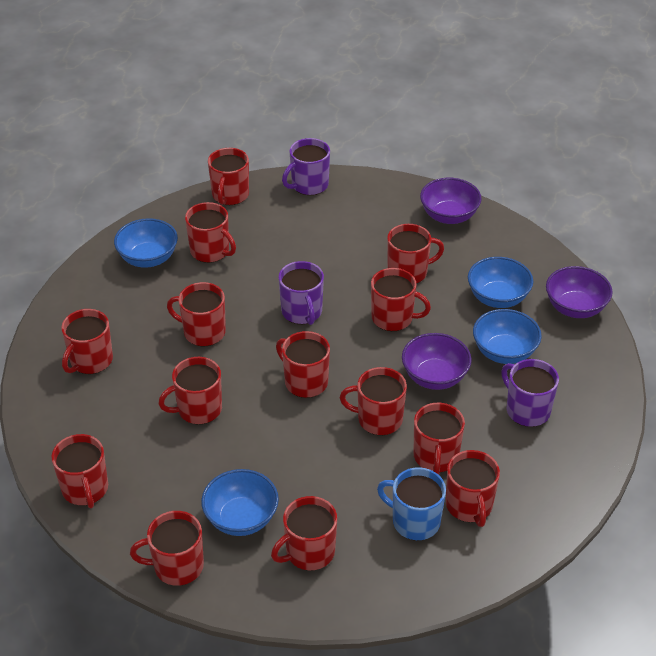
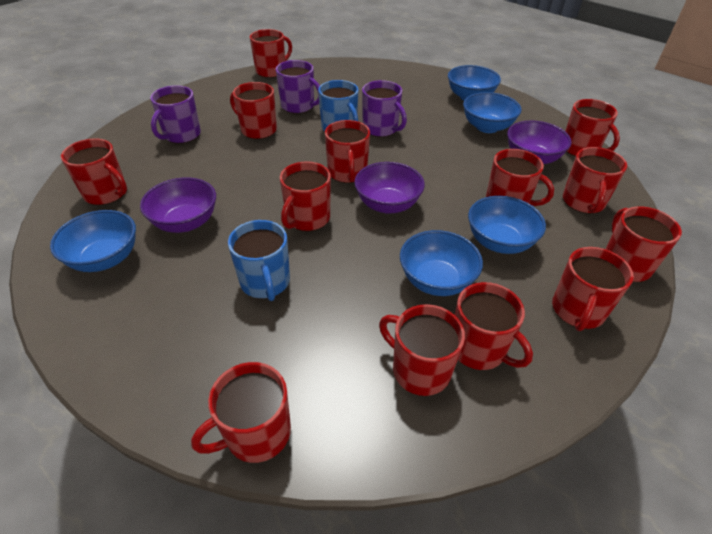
blue bowl: [114,218,178,268] [201,469,279,536] [468,257,533,308] [473,309,542,364] = 4 -> [50,210,136,272] [400,230,483,296] [448,65,501,101] [463,92,522,133] [468,196,546,254] = 5
blue mug: [377,467,446,541] = 1 -> [228,220,290,301] [318,80,359,132] = 2
red mug: [51,434,108,509] [61,309,113,374] [130,511,204,586] [158,357,222,424] [167,282,226,347] [185,202,236,263] [208,148,249,205] [271,496,337,571] [276,331,330,398] [340,367,407,435] [371,268,431,331] [387,224,444,284] [413,403,465,475] [446,450,500,527] = 14 -> [61,139,127,205] [191,362,291,463] [230,82,277,139] [250,29,292,78] [280,162,331,231] [325,120,370,183] [379,304,465,396] [455,282,533,370] [486,149,554,206] [552,247,634,331] [563,147,627,214] [565,99,620,156] [606,206,682,282] = 13

